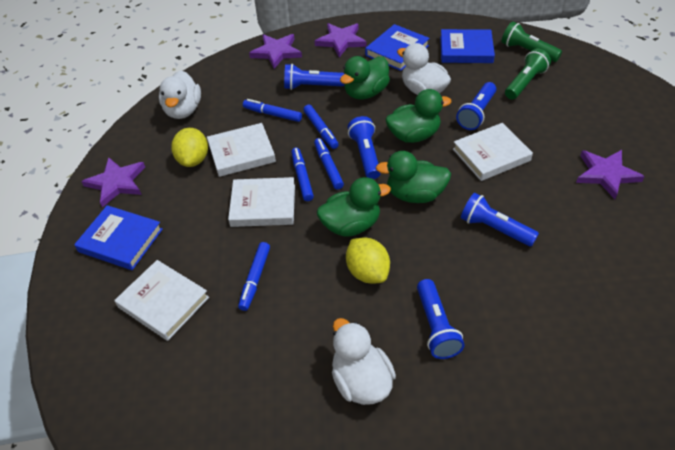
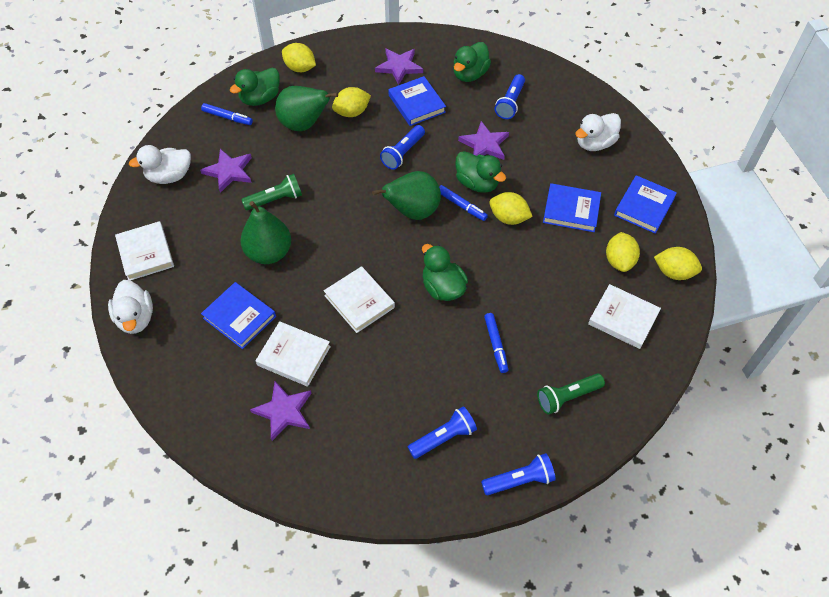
blue book: [74,205,163,270] [365,24,430,71] [440,29,495,63] = 3 -> [201,282,276,349] [388,76,446,126] [543,183,601,232] [614,175,677,234] = 4
blue flashlight: [284,64,345,90] [348,116,381,179] [417,279,465,359] [456,82,496,130] [461,193,539,247] = 5 -> [380,125,425,170] [408,406,477,459] [481,453,556,495] [495,74,525,119] = 4
blue marker: [238,242,270,311] [243,99,302,122] [292,148,314,201] [303,105,339,149] [314,138,344,190] = 5 -> [201,103,253,125] [439,185,488,221] [484,313,508,373] = 3
green pear: none = 0 -> [240,201,291,264] [275,86,338,131] [372,171,441,220] = 3
yellow lemon: [171,128,208,167] [346,237,390,283] = 2 -> [282,43,316,72] [332,87,371,117] [489,192,533,225] [606,232,640,272] [654,247,702,280] = 5

